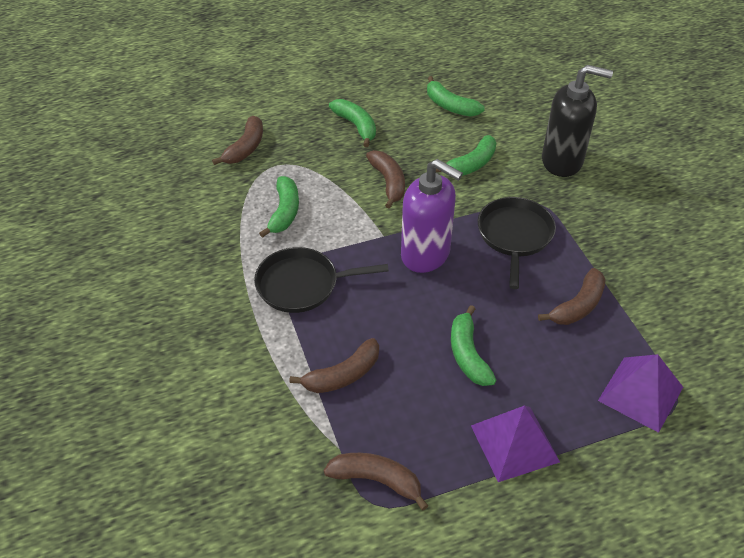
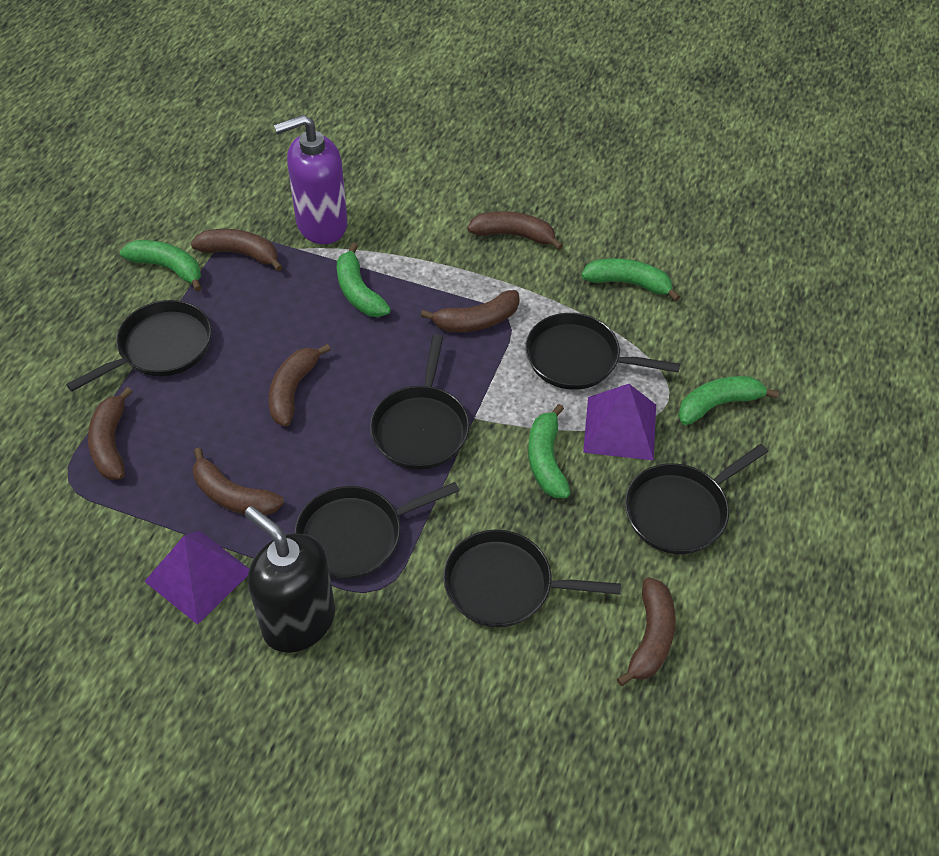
black pan: [254,247,389,313] [478,197,556,289] = 2 -> [66,300,212,392] [295,482,459,579] [370,334,470,470] [443,530,621,627] [525,313,680,390] [625,444,768,554] = 6
brown banana: [212,116,263,165] [289,338,379,393] [324,453,428,510] [366,150,405,209] [538,268,606,325] = 5 -> [88,387,133,480] [191,229,283,271] [193,448,284,516] [268,344,331,427] [421,290,520,332] [467,211,563,250] [617,577,676,686] = 7

